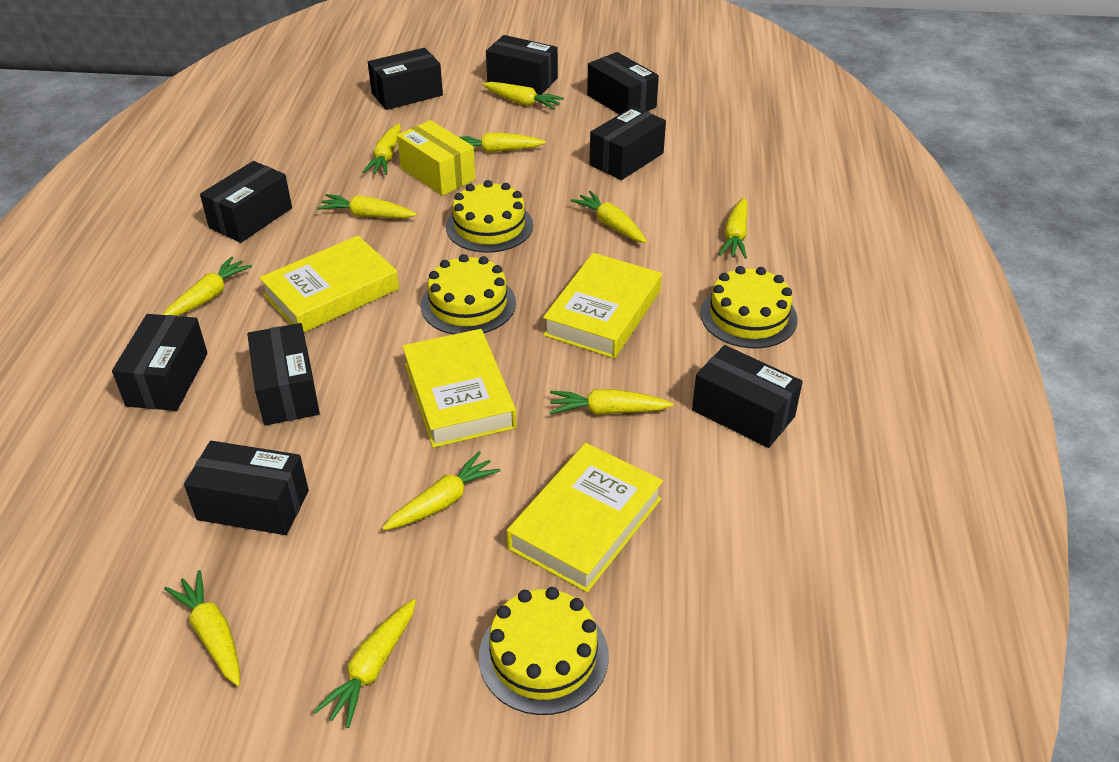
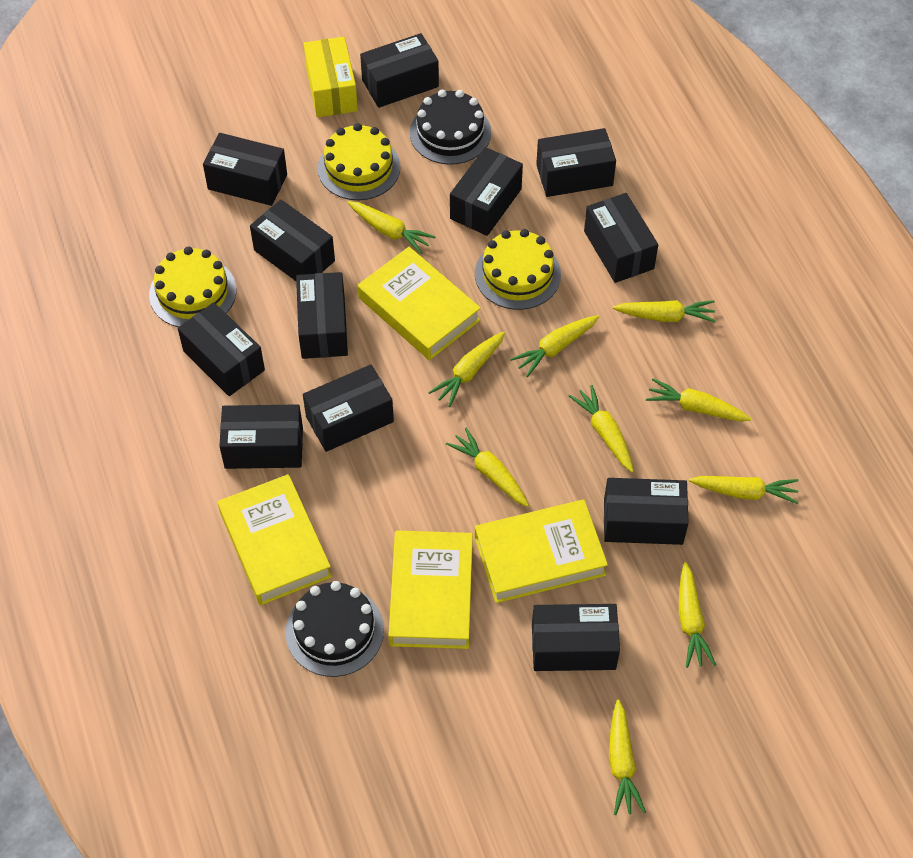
black box: [112,314,207,411] [184,441,309,535] [200,161,292,243] [247,323,320,425] [368,48,443,110] [486,35,558,95] [587,52,659,114] [590,106,666,180] [692,345,803,448] = 9 -> [178,302,265,396] [203,133,287,206] [219,404,303,469] [250,200,335,281] [296,272,348,359] [303,364,394,452] [360,33,439,108] [450,147,523,236] [532,604,620,671] [536,128,616,197] [584,193,658,283] [604,478,689,545] = 12
black cake: none = 0 -> [285,581,384,677] [410,90,491,165] = 2
yellow cake: [421,254,516,334] [446,180,533,253] [479,587,609,715] [700,266,798,348] = 4 -> [149,246,236,327] [318,123,400,200] [475,229,561,310] = 3
yellow carrot: [163,257,252,316] [164,570,240,686] [313,599,416,728] [317,194,417,218] [362,123,401,175] [382,452,501,530] [459,133,546,153] [482,82,564,109] [550,389,674,415] [571,191,647,243] [719,197,748,259] = 11 -> [347,201,436,254] [428,332,505,407] [446,428,529,507] [511,315,599,377] [569,385,634,472] [609,700,646,815] [613,300,716,323] [646,378,751,421] [679,562,716,668] [689,476,799,504] = 10

